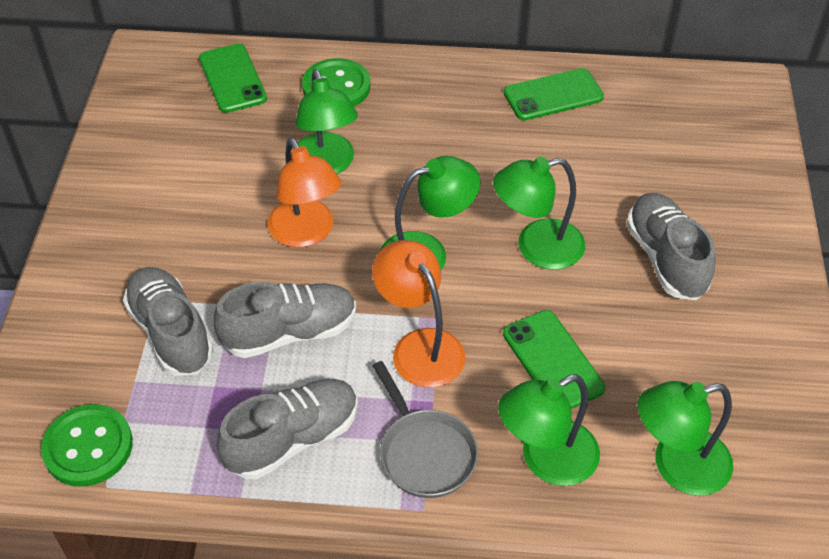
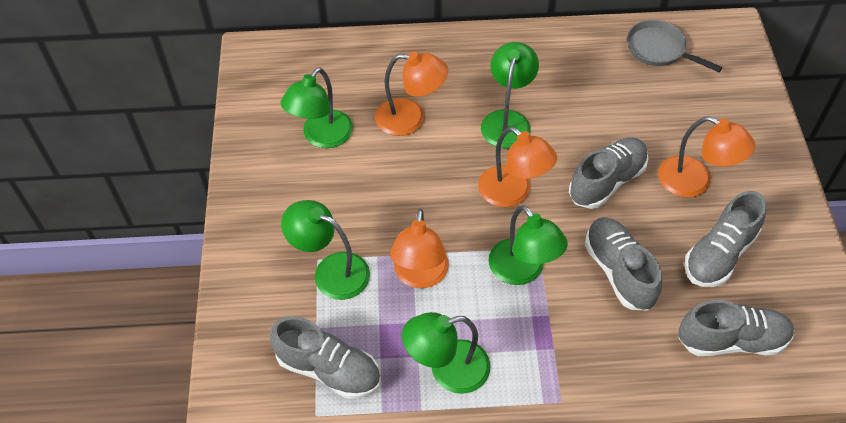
green button: [41,404,133,487] [302,58,370,107] = 2 -> none = 0
green phone: [199,44,267,113] [503,310,605,409] [504,68,604,120] = 3 -> none = 0
grey shoe: [123,267,213,376] [214,282,356,358] [217,379,358,479] [626,193,716,300] = 4 -> [270,316,381,399] [569,137,648,209] [585,217,662,311] [678,300,794,356] [685,191,767,287] = 5
orange lamp: [268,137,341,247] [372,240,465,388] = 2 -> [375,52,448,136] [390,209,449,288] [478,127,557,207] [658,116,755,198] = 4

